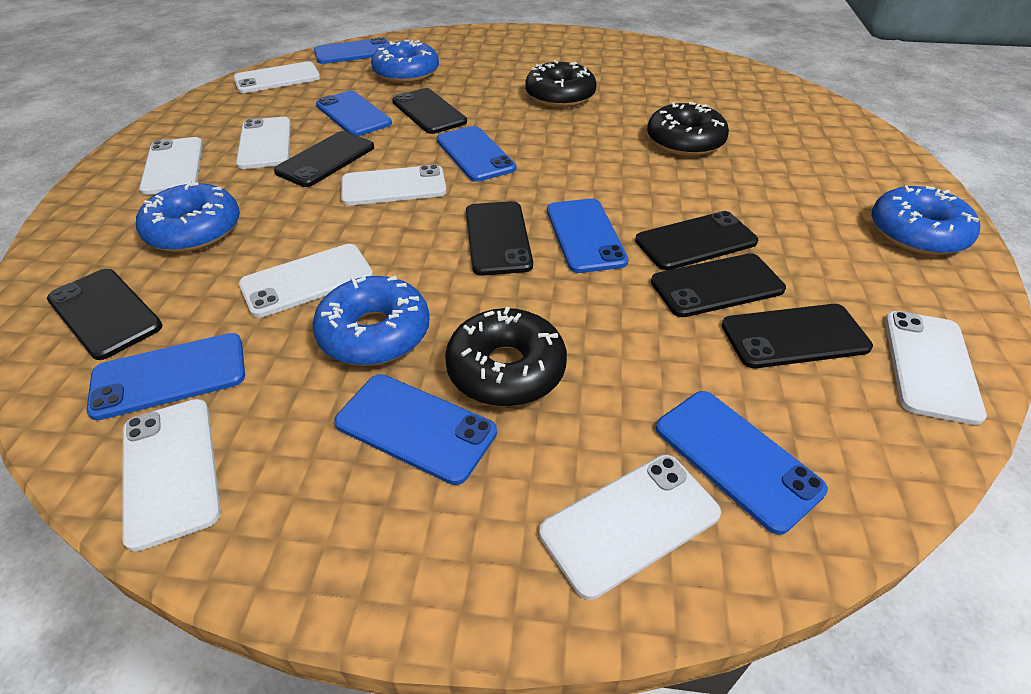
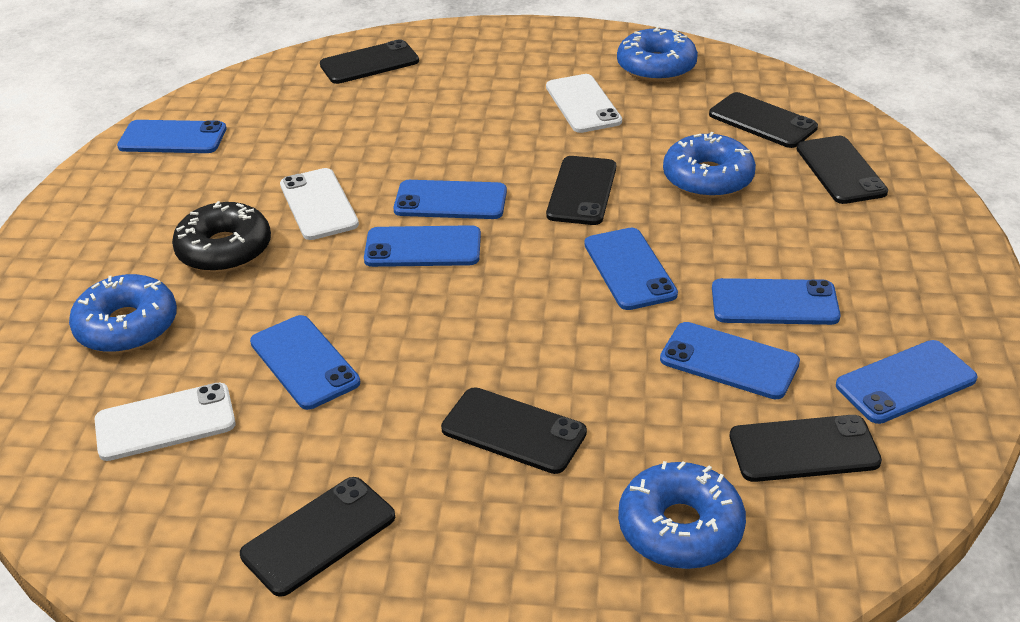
black donut: [445,307,567,407] [525,60,597,108] [647,102,729,156] = 3 -> [172,201,271,273] = 1
blue phone: [86,333,245,420] [314,37,389,64] [316,91,392,136] [334,374,497,485] [437,126,516,182] [547,199,629,273] [655,391,828,535] = 7 -> [117,120,227,153] [250,315,360,410] [364,225,481,267] [394,180,507,219] [584,228,678,310] [660,322,800,399] [712,278,841,325] [836,340,978,424] = 8
white phone: [122,399,221,552] [139,137,203,195] [234,61,320,93] [236,117,291,169] [239,244,373,318] [341,164,447,206] [539,455,721,600] [885,311,987,425] = 8 -> [95,383,236,461] [280,168,359,240] [546,74,622,133] = 3

